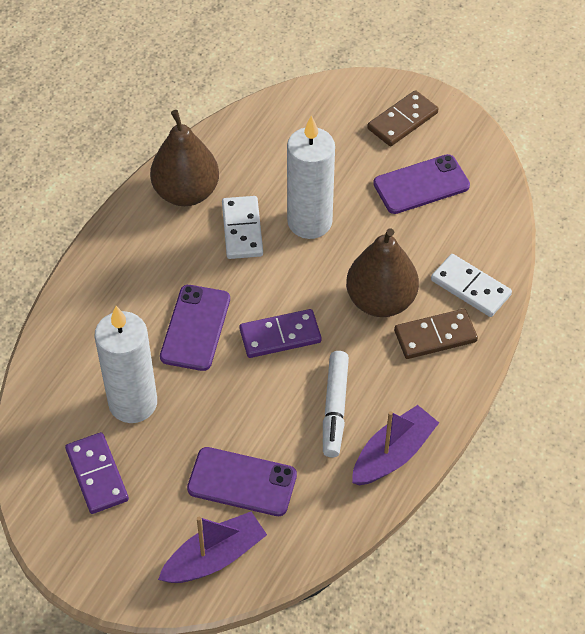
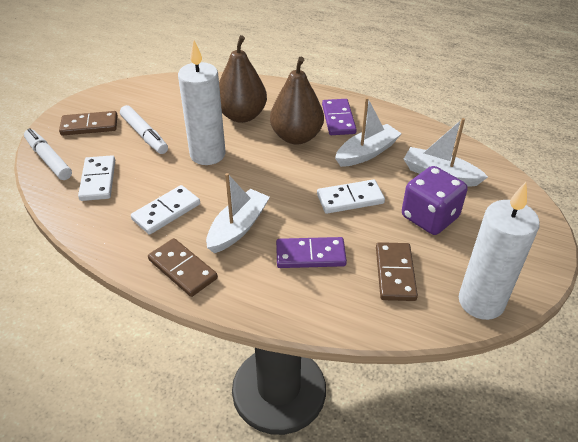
brown domino: [367,90,438,146] [394,309,478,359] = 2 -> [59,111,118,136] [148,238,218,297] [376,242,418,301] = 3
purple boat: [158,511,267,583] [352,405,439,485] = 2 -> none = 0
purple dice: none = 0 -> [402,166,468,235] = 1
purple phone: [160,285,230,371] [187,447,297,516] [373,154,470,214] = 3 -> none = 0
white boat: none = 0 -> [206,173,270,253] [335,97,402,167] [404,118,488,187] = 3
white domino: [222,196,263,259] [431,254,512,317] = 2 -> [78,155,115,201] [131,185,200,235] [317,179,385,214] = 3
white marker: [323,351,349,457] = 1 -> [24,128,72,180] [120,105,168,154] = 2

